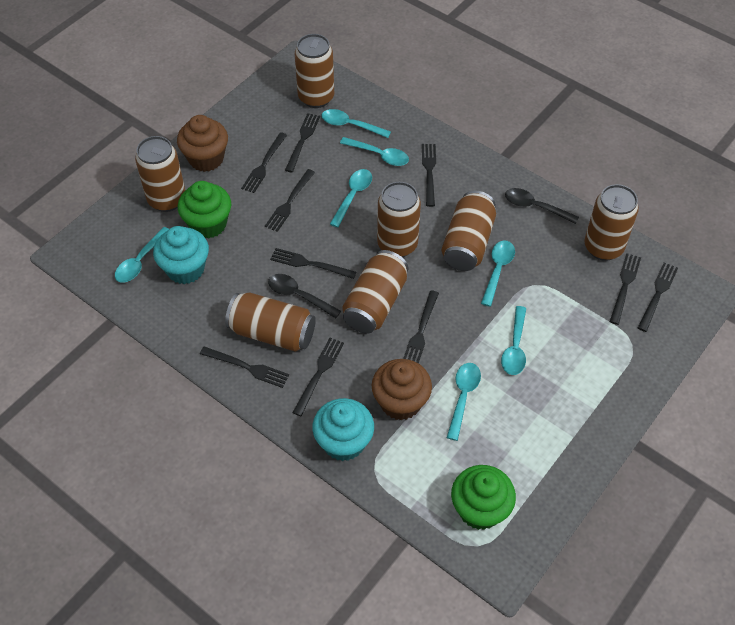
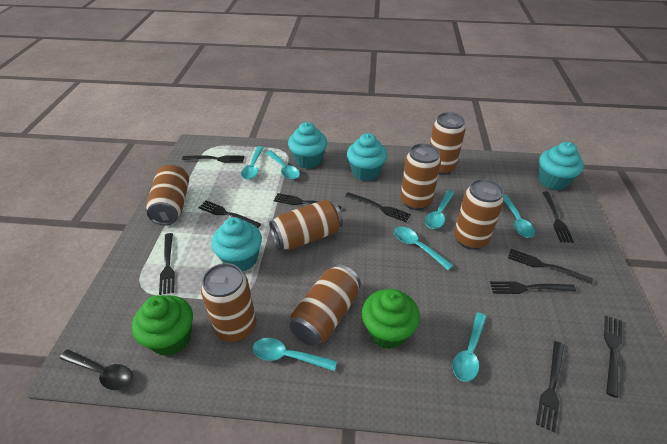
black spoon: [268,274,341,318] [505,188,579,224] = 2 -> [59,349,133,390] = 1
brown cupcake: [177,115,228,172] [372,359,432,421] = 2 -> none = 0
turquoise cupcake: [153,226,209,284] [312,398,374,461] = 2 -> [211,217,262,271] [288,122,327,169] [347,133,387,181] [539,142,584,190] = 4

